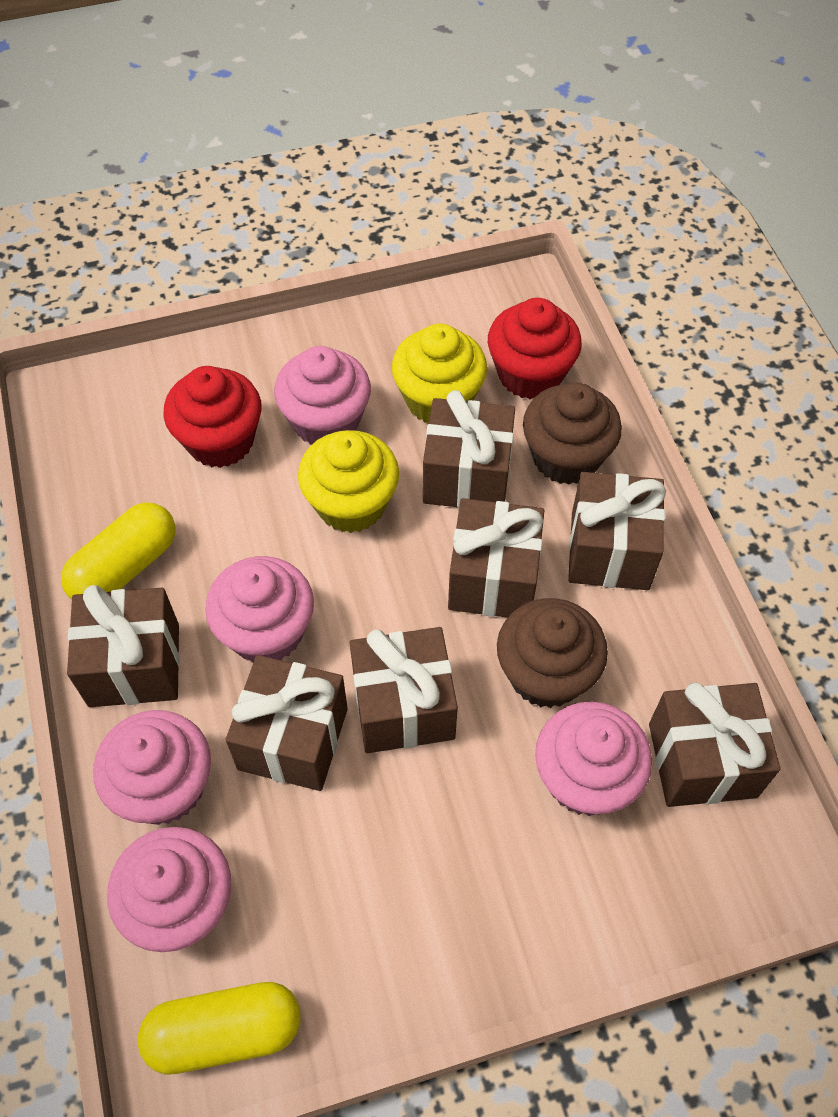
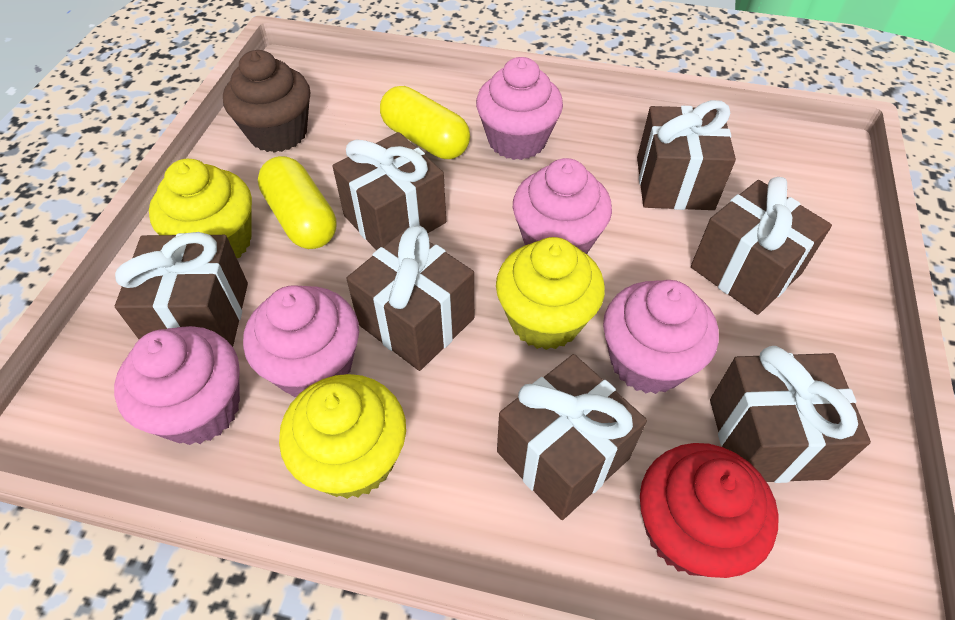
brown cupcake: [497,598,608,708] [523,382,622,485] = 2 -> [223,50,310,153] = 1
red cupcake: [164,366,262,468] [488,298,582,399] = 2 -> [640,443,779,578] = 1
yellow cupcake: [298,430,399,533] [392,323,487,423] = 2 -> [149,159,252,258] [279,374,406,499] [496,237,605,350] = 3

